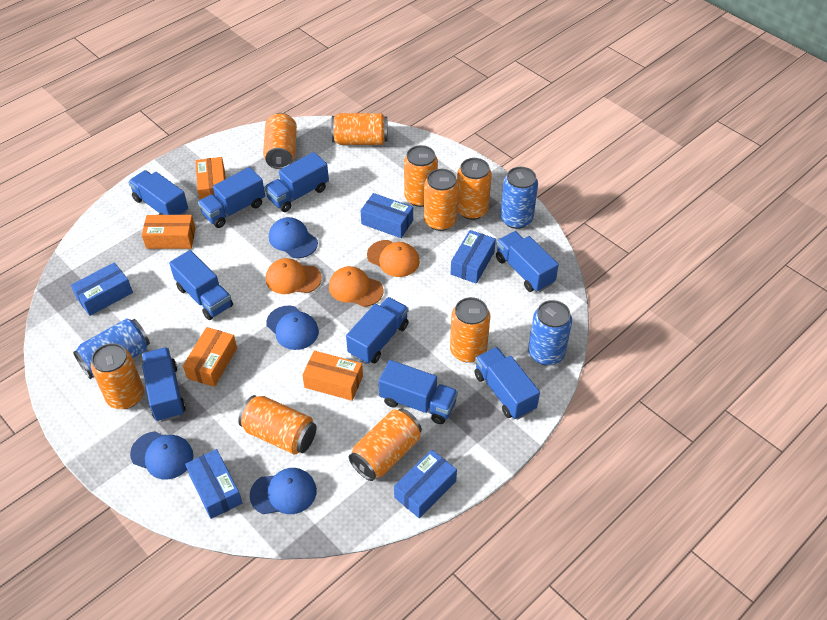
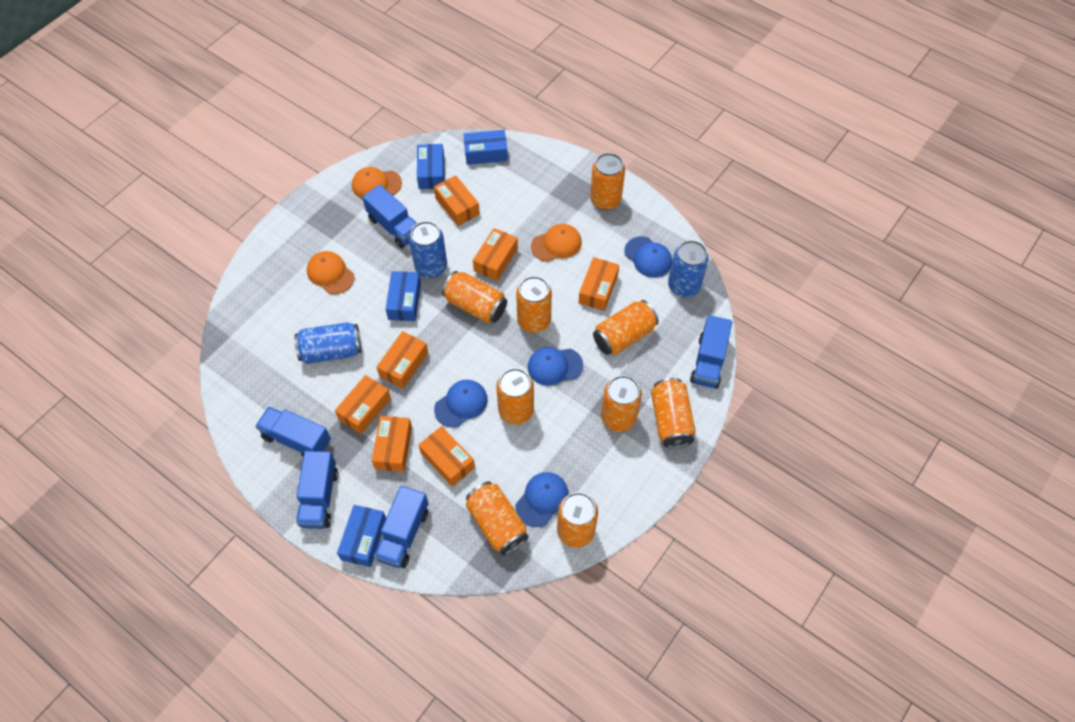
blue box: [71,262,133,316] [185,449,242,519] [360,193,413,238] [394,450,457,518] [451,230,496,284] = 5 -> [337,505,386,567] [385,271,421,321] [417,144,444,189] [463,130,508,165] = 4
blue truck: [128,170,188,215] [142,347,186,422] [169,250,233,320] [198,167,265,228] [264,152,329,212] [346,297,409,364] [379,360,458,424] [474,347,540,420] [496,231,559,292] = 9 -> [255,406,331,456] [296,451,338,529] [362,184,417,249] [374,486,428,568] [690,315,732,389] = 5
orange box: [142,215,196,249] [183,327,237,387] [195,157,226,200] [302,351,363,401] = 4 -> [335,375,391,434] [372,416,412,472] [377,331,428,389] [419,426,475,487] [434,175,480,226] [473,228,518,281] [579,257,619,311] = 7

